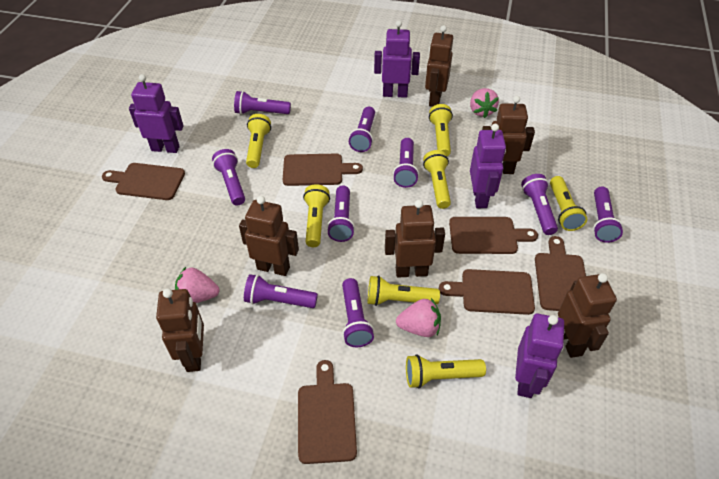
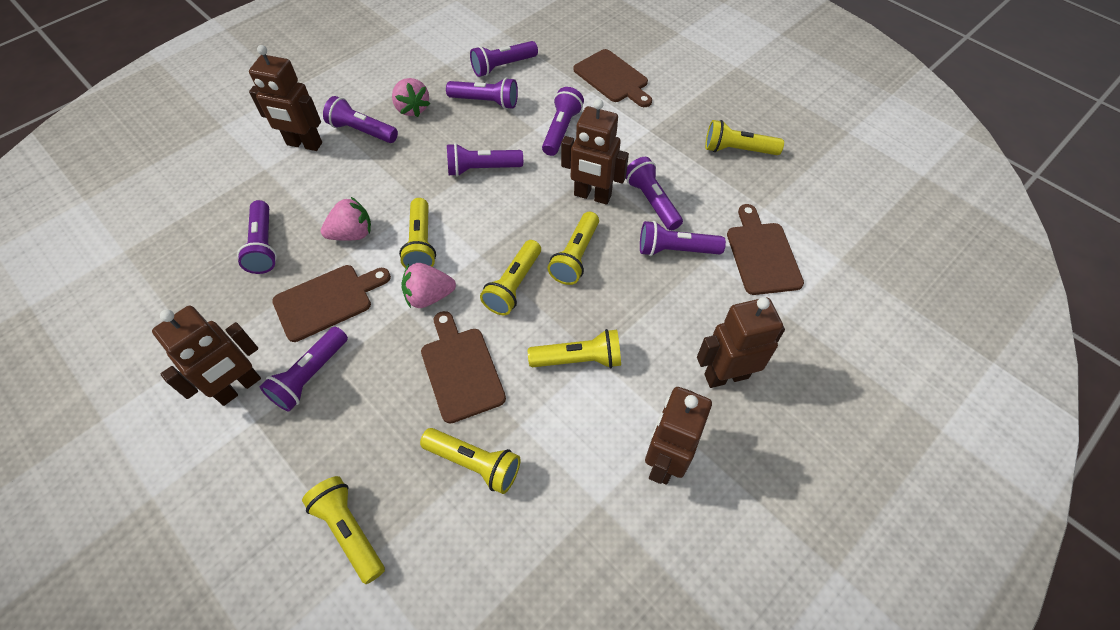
brown cutting board: [102,163,185,200] [283,154,363,186] [298,360,357,464] [439,269,535,315] [449,217,538,254] [535,236,586,311] = 6 -> [272,265,391,342] [421,311,506,424] [573,49,652,107] [727,204,804,295] = 4
brown robot: [156,288,204,372] [239,196,299,276] [385,200,445,278] [425,25,453,107] [482,96,535,174] [558,273,617,358] = 6 -> [152,306,261,406] [249,45,322,151] [561,99,629,205] [645,387,712,485] [697,297,785,388] = 5
purple robot: [129,74,184,153] [374,20,420,98] [470,124,506,208] [515,313,564,398] = 4 -> none = 0

